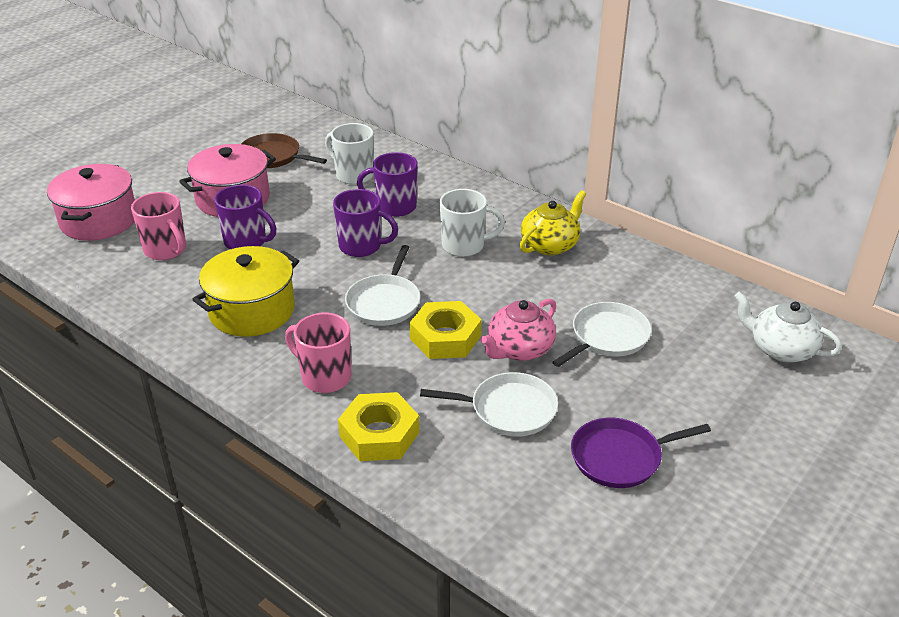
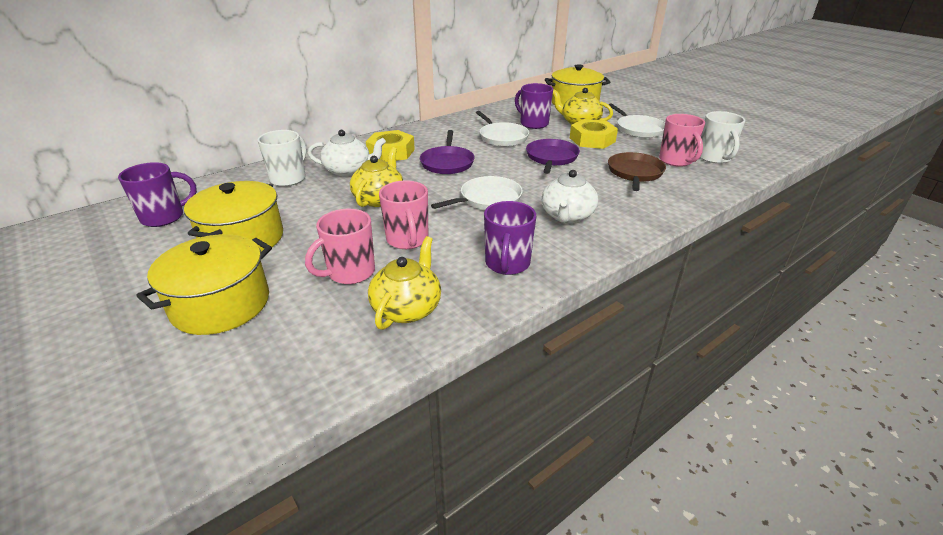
pink mug: [131,192,186,260] [285,313,351,393] = 2 -> [305,209,375,284] [379,180,428,249] [659,114,705,167] = 3
pink pot: [47,164,135,241] [179,144,276,217] = 2 -> none = 0
pink teapot: [481,299,556,361] = 1 -> none = 0
purple pan: [571,418,711,488] = 1 -> [420,130,475,174] [526,139,580,174] = 2
white teapot: [734,292,842,362] = 1 -> [308,130,386,177] [541,170,598,223] = 2
yellow pot: [192,246,299,337] = 1 -> [136,234,272,335] [184,181,283,252] [545,64,610,105] = 3
yellow teapot: [520,190,586,256] = 1 -> [350,147,403,207] [368,236,441,330] [553,88,613,125] = 3

